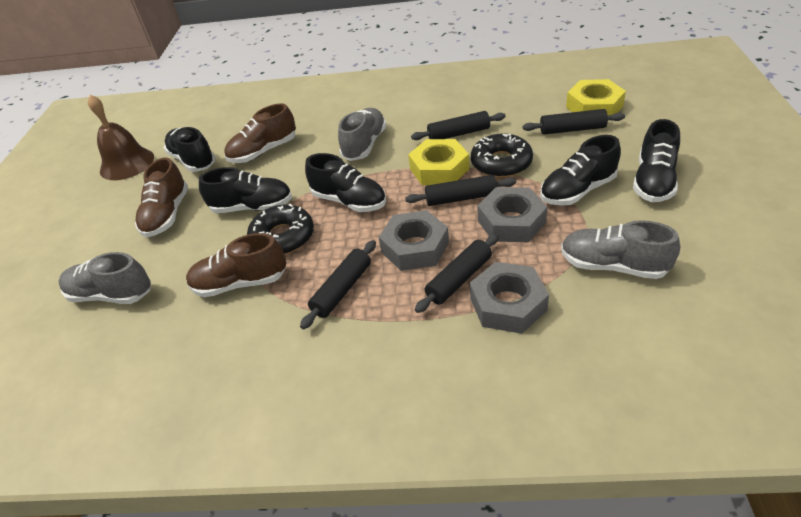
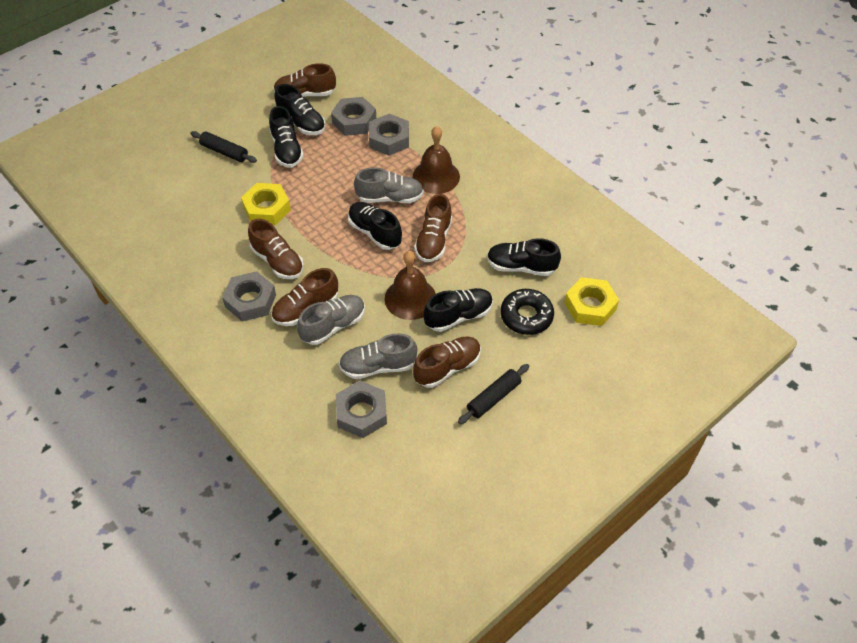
black donut: [247,204,314,255] [471,133,533,178] = 2 -> [501,289,554,335] = 1
black rolling pin: [300,240,376,330] [405,175,516,206] [411,111,506,140] [415,234,499,313] [523,109,625,135] = 5 -> [191,131,257,163] [458,364,529,424] = 2
brown bell: [88,95,154,180] = 1 -> [385,251,436,320] [413,126,460,194] = 2
brown shoe: [135,157,188,237] [186,233,286,297] [224,103,296,163] = 3 -> [248,219,304,279] [271,268,338,326] [273,63,336,97] [413,337,481,388] [414,194,452,262] = 5
grey nut: [379,210,449,271] [470,262,549,334] [478,187,547,243] = 3 -> [222,271,276,322] [331,97,376,136] [336,381,387,438] [369,114,409,156] = 4

